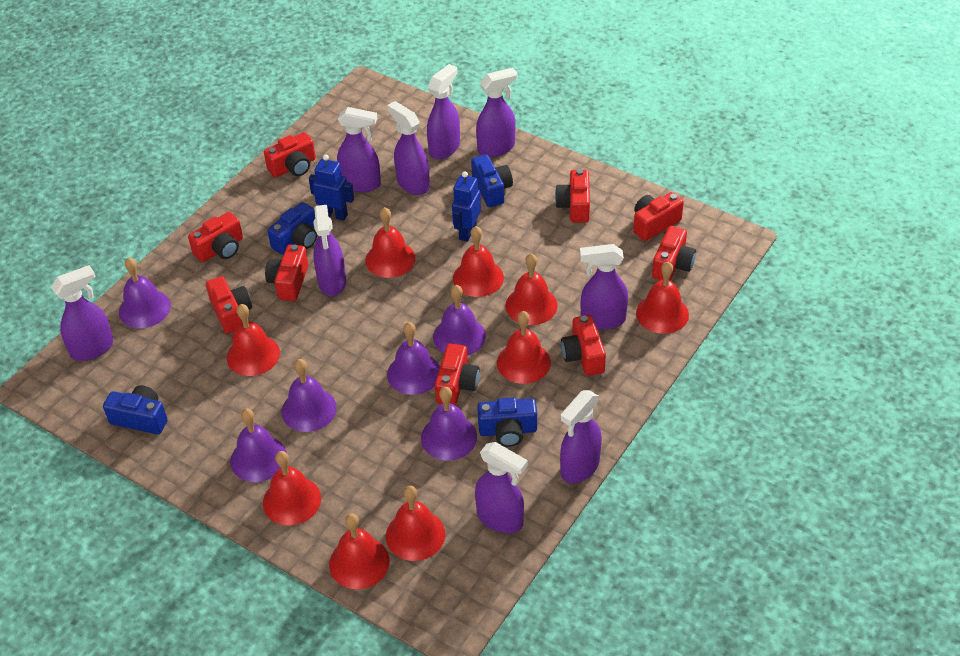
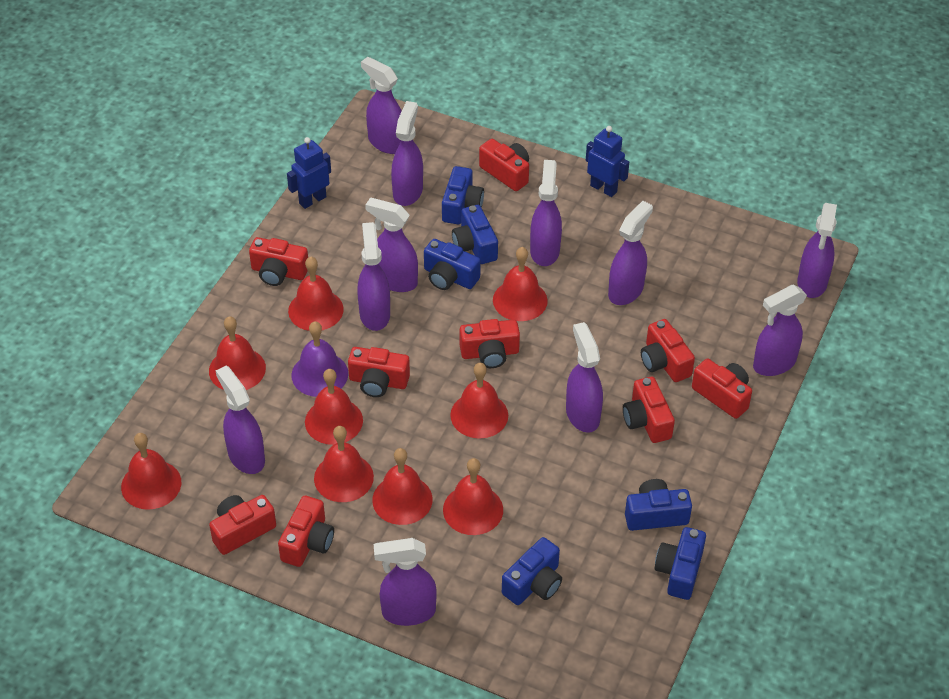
blue camera: [103,385,168,435] [268,202,317,255] [471,155,513,207] [477,398,537,447] = 4 -> [424,239,481,290] [442,166,484,224] [452,205,498,264] [502,537,562,605] [625,479,692,531] [655,527,706,600] = 6
purple bell: [119,257,171,328] [230,408,287,482] [281,359,337,432] [387,322,440,395] [421,387,477,460] [433,285,486,356] = 6 -> [291,321,348,397] = 1
purple spray bottle: [51,265,114,361] [313,205,346,296] [337,107,381,192] [387,101,430,195] [427,64,460,159] [475,442,528,533] [476,68,517,157] [560,390,602,483] [580,244,628,330] = 9 -> [215,366,265,474] [358,222,390,331] [361,57,402,154] [365,197,418,292] [374,538,437,626] [391,101,423,206] [530,160,562,266] [566,322,603,433] [608,201,653,305] [753,284,807,376] [797,203,837,298] = 11

